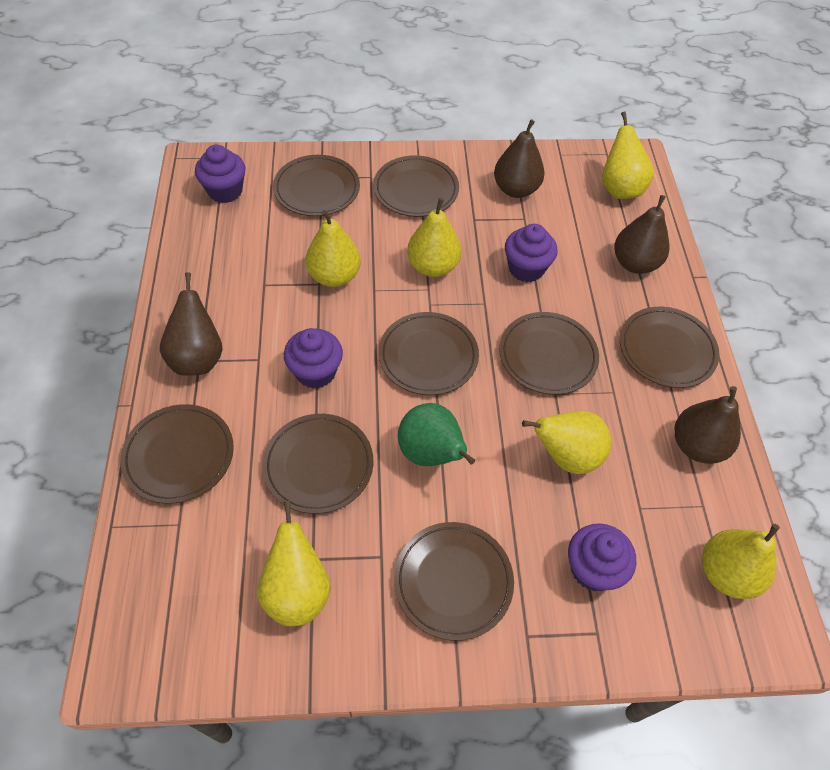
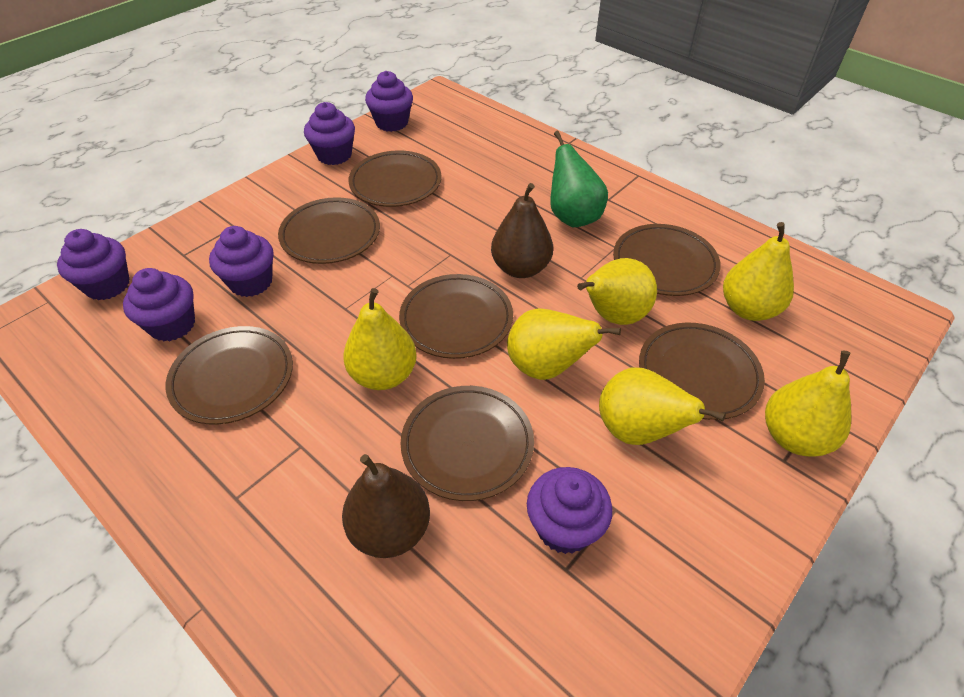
brown pear: [160,272,223,376] [494,119,545,198] [614,195,669,274] [675,386,741,464] = 4 -> [342,454,430,558] [491,183,553,278] = 2
brown plate: [120,404,234,504] [262,414,373,514] [273,155,360,216] [373,155,459,217] [379,312,479,395] [394,522,514,641] [499,312,599,395] [620,307,719,388] = 8 -> [166,326,293,424] [278,197,380,264] [348,150,442,207] [399,274,513,359] [401,386,534,501] [613,224,721,296] [639,323,765,420] = 7
purple cupcake: [195,145,246,203] [284,328,343,389] [505,224,557,282] [568,523,636,591] = 4 -> [57,229,130,300] [123,268,195,341] [209,226,274,297] [304,102,355,165] [365,71,413,132] [527,467,612,554] = 6

